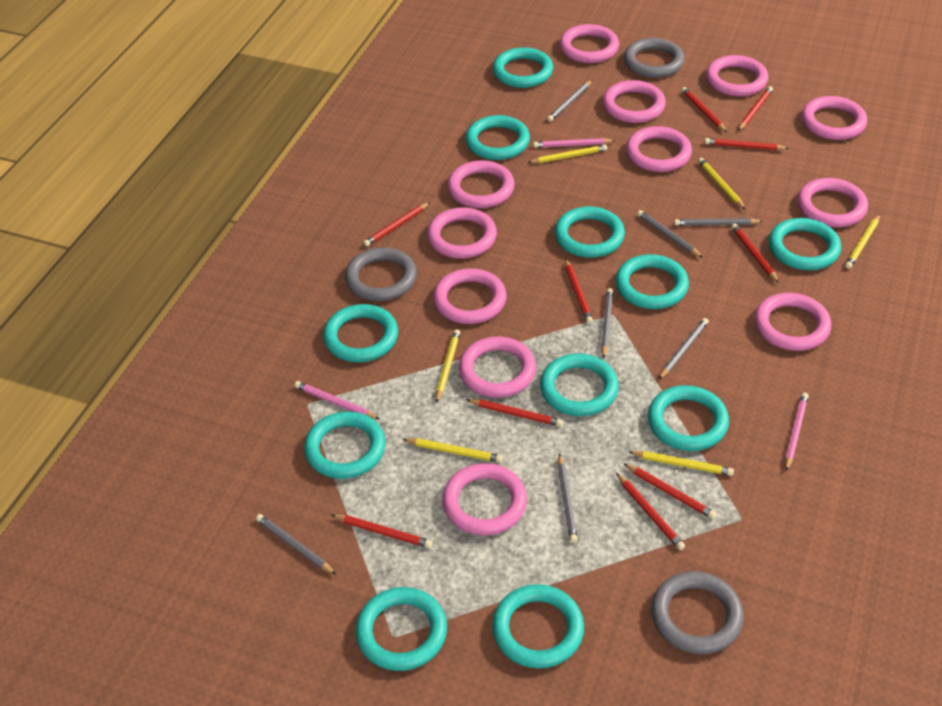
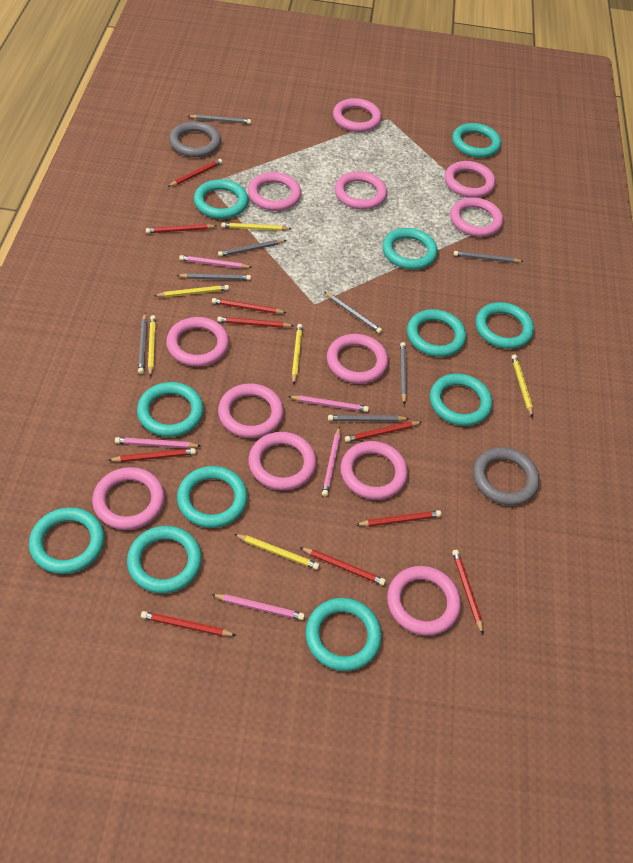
grey pencil: [256,514,336,575] [547,80,592,122] [558,454,578,543] [601,288,613,359] [637,210,703,258] [659,318,709,379] [674,218,763,226] = 7 -> [138,313,147,374] [176,273,251,280] [188,115,251,124] [218,240,286,257] [324,291,382,333] [328,415,409,422] [400,342,407,404] [454,251,524,263] = 8
grey ring: [345,247,417,301] [624,38,685,78] [651,571,744,654] = 3 -> [169,121,221,157] [473,447,540,506] = 2
pink pencil: [294,381,379,419] [533,138,616,148] [785,393,809,471] = 3 -> [115,437,200,448] [179,255,252,269] [211,594,305,620] [288,395,369,412] [322,426,340,497] = 5

